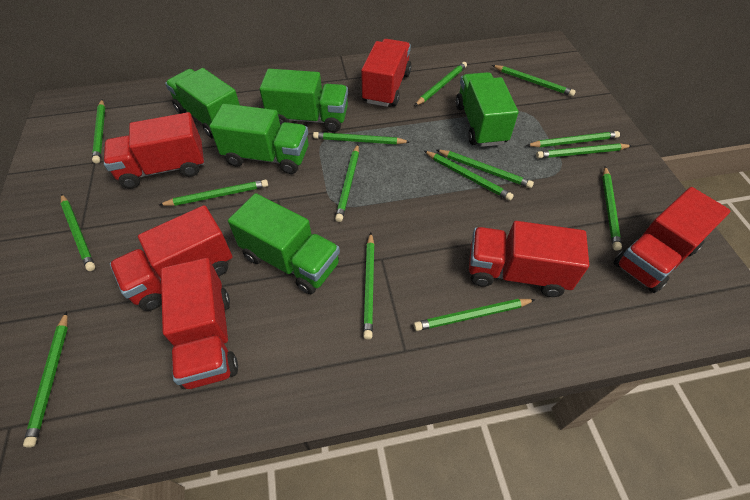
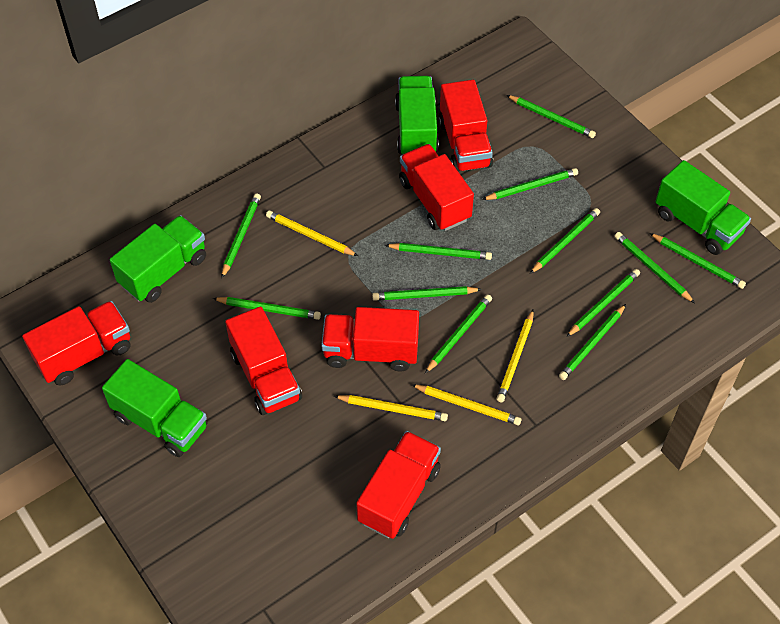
green pencil: [23,311,68,448] [60,194,95,271] [92,100,105,164] [159,180,268,206] [313,132,410,145] [335,144,359,222] [363,233,375,340] [414,299,536,331] [415,62,467,106] [424,151,514,201] [437,150,534,188] [492,65,576,96] [526,131,620,147] [536,143,632,158] [602,166,622,251] = 15 -> [213,297,321,320] [221,193,261,278] [372,286,482,301] [385,243,492,260] [425,294,492,373] [482,168,578,200] [506,95,596,138] [530,208,600,274] [559,304,626,380] [566,269,640,337] [614,232,695,303] [649,233,746,289] = 12
green truck: [165,68,240,138] [209,103,308,174] [228,193,340,294] [260,69,348,132] [456,72,519,147] = 5 -> [102,359,208,457] [110,215,206,303] [395,76,439,154] [655,160,751,255] = 4
yellow pencil: none = 0 -> [266,210,358,256] [334,395,448,421] [411,384,521,425] [497,309,534,402] = 4

